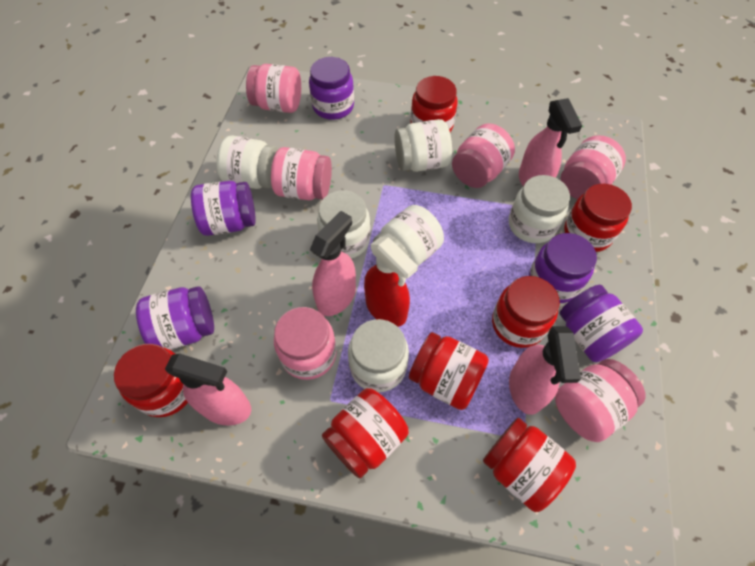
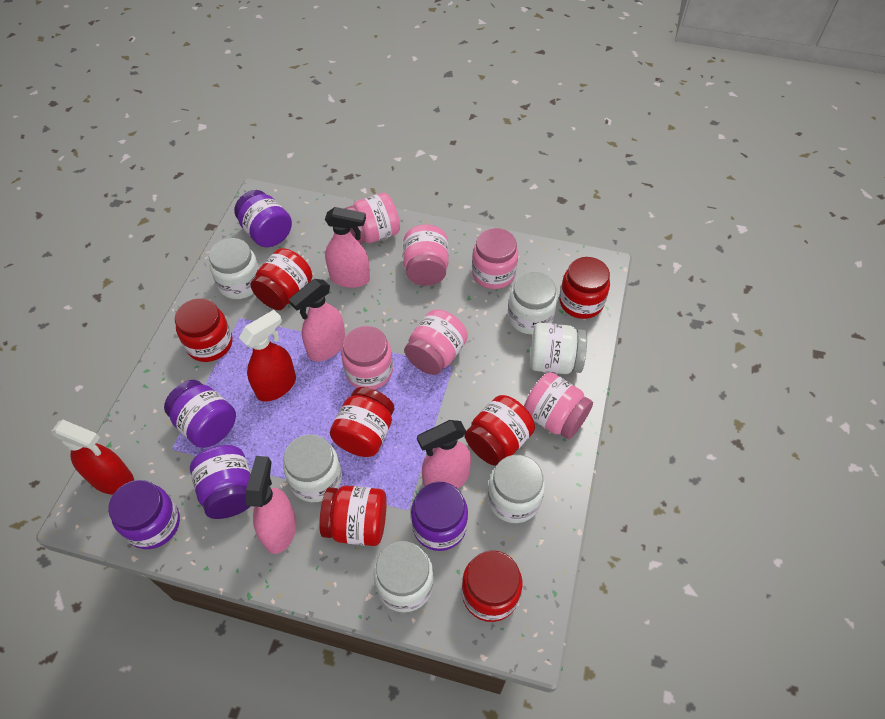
red spray bottle: [364,237,418,327] = 1 -> [51,420,134,495] [239,310,296,402] = 2

